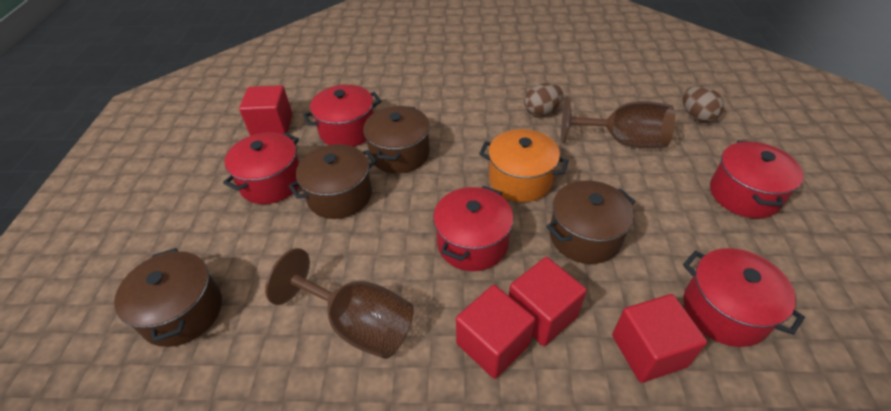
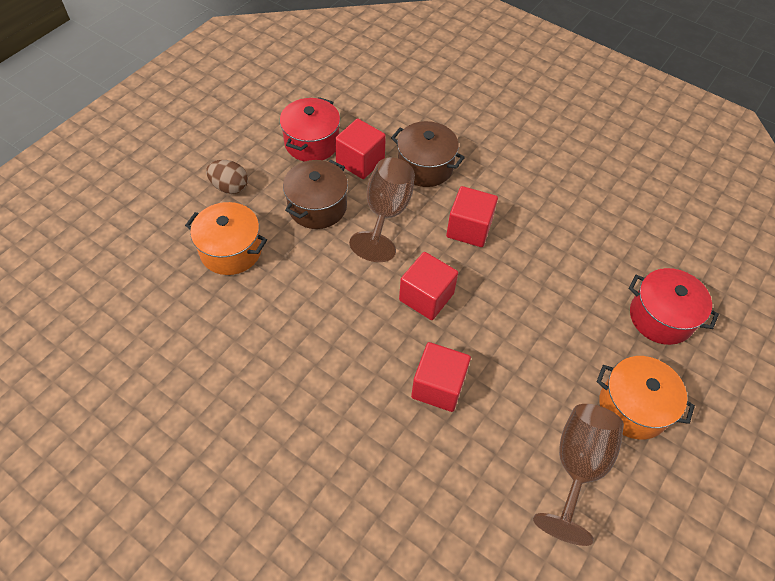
brown egg: [524,83,563,116] [683,86,724,122] = 2 -> [206,160,248,194] = 1
brown pot: [114,248,222,347] [289,144,377,219] [363,106,430,174] [546,180,635,264] = 4 -> [283,160,348,229] [391,121,465,187] = 2
orange pot: [479,129,569,202] = 1 -> [185,202,267,275] [597,356,695,439] = 2
red pot: [223,132,300,204] [303,85,381,147] [433,186,514,271] [683,248,805,347] [710,141,804,218] = 5 -> [280,97,340,162] [629,268,719,345] = 2

